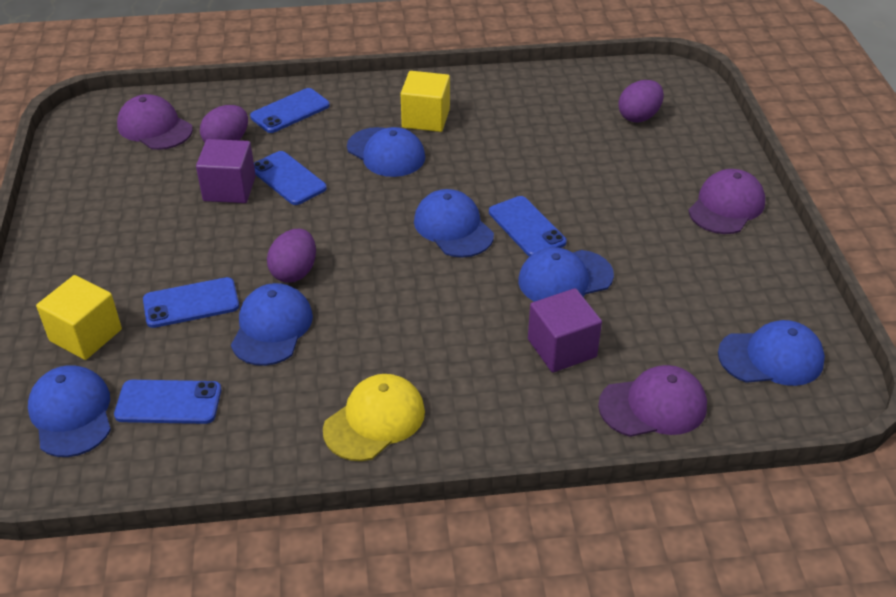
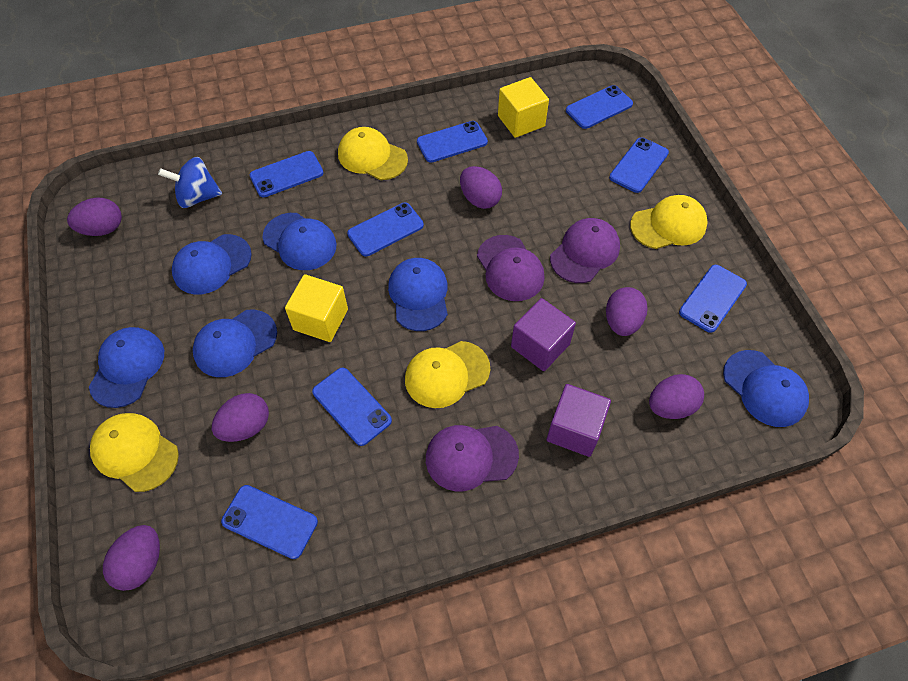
blue phone: [114,380,221,424] [143,277,239,328] [250,88,330,133] [254,151,327,205] [489,196,567,256] = 5 -> [221,485,318,559] [250,151,324,197] [312,368,392,446] [347,202,424,256] [417,121,488,163] [566,85,633,129] [609,137,669,193] [679,265,747,333] = 8
blue spinning top: none = 0 -> [158,157,222,208] = 1
purple egg: [200,105,248,142] [267,229,316,283] [618,80,664,122] = 3 -> [67,198,122,236] [103,525,160,591] [212,393,269,442] [460,166,502,209] [606,287,648,336] [649,374,704,419] = 6
yellow cap: [323,374,425,461] = 1 -> [90,413,179,492] [338,127,408,180] [405,341,490,408] [630,195,708,249] = 4

